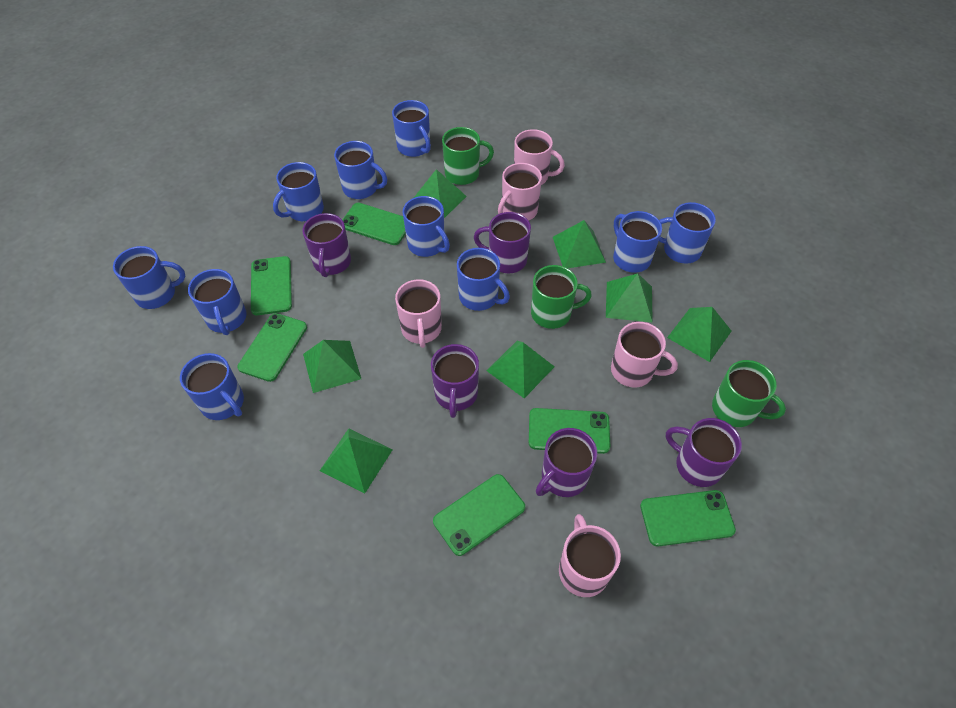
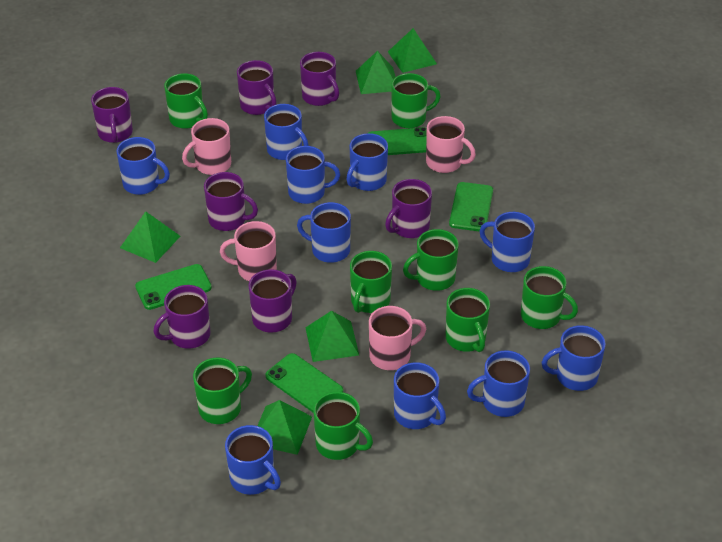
green mug: [442,127,494,185] [531,265,592,329] [712,360,786,427] = 3 -> [164,73,208,129] [193,358,252,424] [313,392,373,460] [350,251,392,313] [391,73,441,128] [403,229,459,291] [445,288,490,352] [521,266,578,329] = 8
green phone: [237,313,307,382] [251,256,292,315] [342,203,406,245] [433,474,525,556] [529,408,610,454] [640,490,736,546] = 6 -> [135,264,212,310] [265,353,343,412] [368,127,427,155] [449,182,493,232] = 4
green pyramid: [303,340,361,393] [320,429,393,494] [414,169,467,218] [487,341,555,398] [553,220,606,268] [606,273,653,323] [667,307,732,362] = 7 -> [120,211,180,263] [258,400,312,455] [305,311,359,362] [356,51,395,94] [388,28,437,73] = 5
pink mug: [395,279,442,348] [498,163,542,220] [514,129,565,185] [559,514,621,597] [611,322,678,388] = 5 -> [182,118,231,175] [220,221,277,281] [369,306,426,370] [426,116,476,173] = 4
purple mug: [302,213,351,277] [431,344,479,418] [474,212,531,273] [536,428,597,497] [666,418,742,487] = 5 -> [91,87,133,143] [154,285,210,349] [204,172,258,231] [237,60,277,115] [249,269,297,333] [300,52,339,106] [385,179,432,238] = 7

